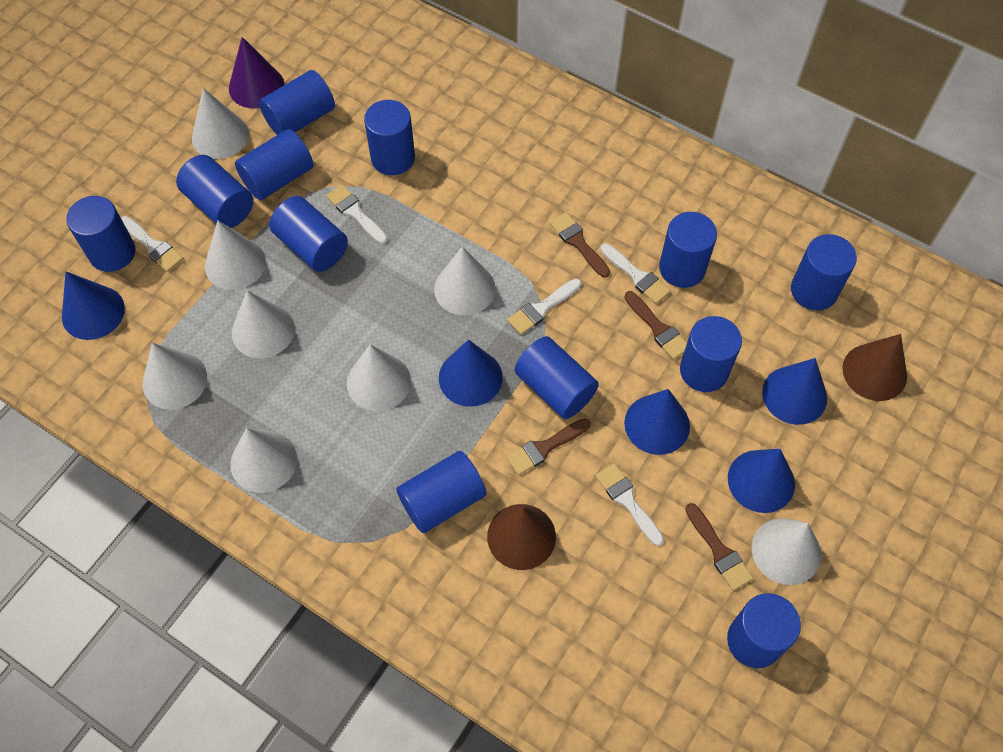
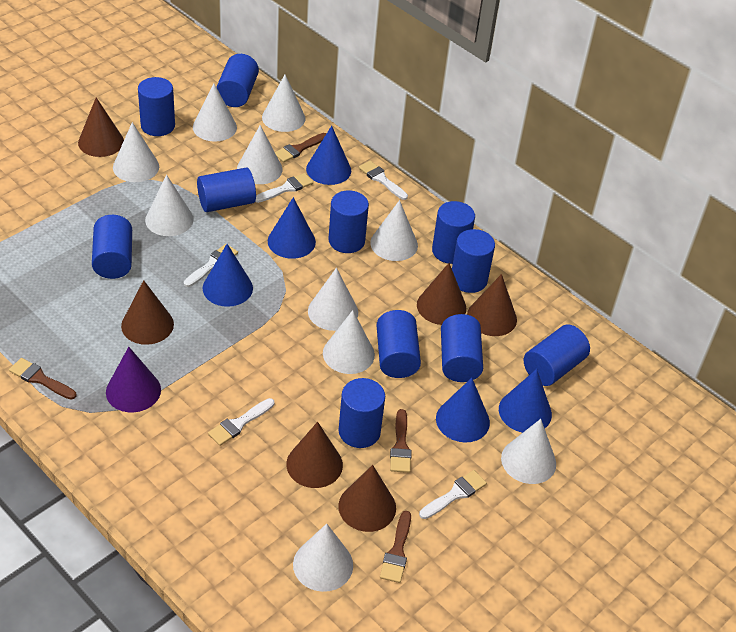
blue cylinder: [66,196,135,272] [176,155,253,228] [235,129,314,200] [259,70,335,135] [269,196,348,272] [364,100,415,175] [396,451,486,533] [515,336,599,419] [659,212,717,288] [680,316,742,392] [727,593,801,668] [791,234,857,310] = 12 -> [92,215,132,279] [138,77,175,136] [197,168,256,212] [216,54,259,107] [329,190,369,253] [339,378,385,448] [376,310,421,378] [432,201,475,264] [441,314,483,382] [452,229,495,293] [524,325,590,386] = 11
brown cone: [487,504,556,570] [842,334,907,401] = 2 -> [78,98,124,157] [121,280,174,345] [286,422,343,488] [338,465,396,532] [417,263,466,325] [467,274,517,336] = 6
white cone: [143,343,207,410] [192,88,249,159] [205,221,266,290] [230,428,297,493] [232,290,295,359] [347,344,411,411] [434,246,496,315] [752,518,821,585] = 8 -> [113,122,159,182] [145,175,194,236] [193,83,237,142] [237,125,282,184] [262,75,306,132] [293,524,353,592] [308,268,358,331] [323,310,375,374] [370,200,418,261] [501,419,556,484] = 10

